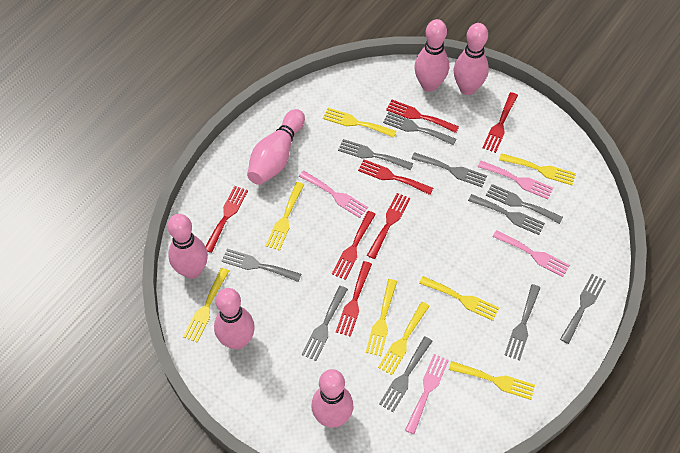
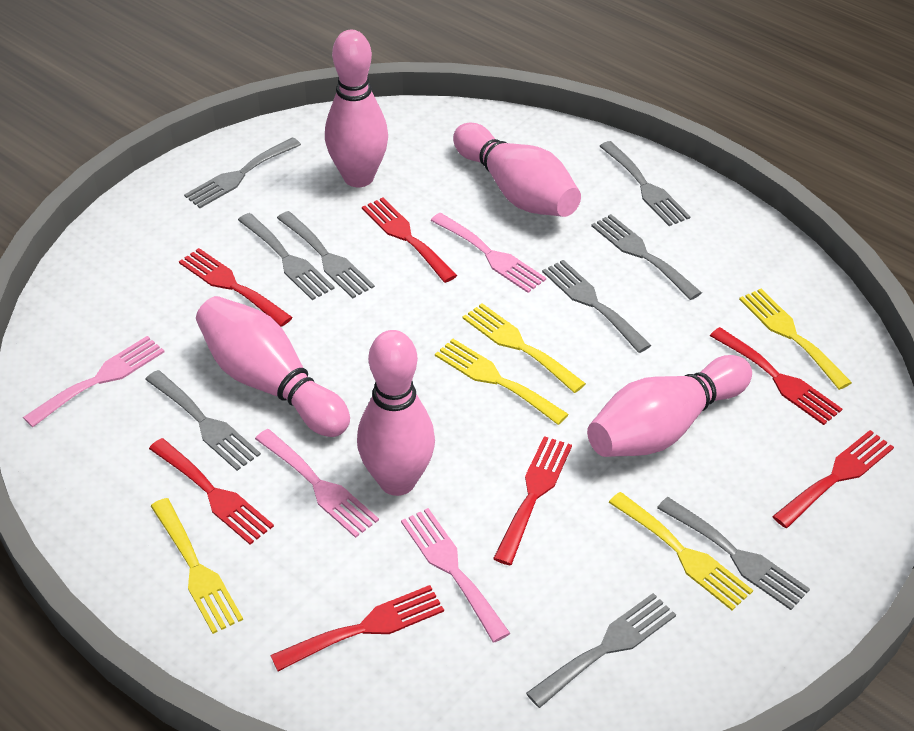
grey fork: [222,249,301,282] [302,286,348,361] [338,139,413,170] [379,336,433,412] [383,112,456,145] [411,152,487,187] [468,194,545,235] [486,184,563,224] [505,284,540,361] [560,274,606,344] = 10 -> [145,370,261,471] [184,137,301,208] [238,213,335,300] [277,211,375,298] [526,593,676,708] [542,260,651,353] [591,214,702,300] [599,141,691,226] [657,497,810,610] = 9
pink bowling pin: [168,214,208,279] [214,288,255,350] [247,109,305,185] [311,369,353,428] [414,19,449,92] [454,23,489,95] = 6 -> [196,296,350,437] [325,30,388,187] [357,330,435,496] [453,123,581,217] [587,355,752,457] = 5
yellow fork: [183,268,229,343] [266,182,304,251] [323,108,397,138] [366,279,397,356] [378,302,430,375] [419,276,499,321] [449,361,535,400] [499,153,576,185] = 8 -> [151,498,243,634] [435,339,569,425] [463,303,586,393] [608,492,753,610] [739,289,852,390] = 5

